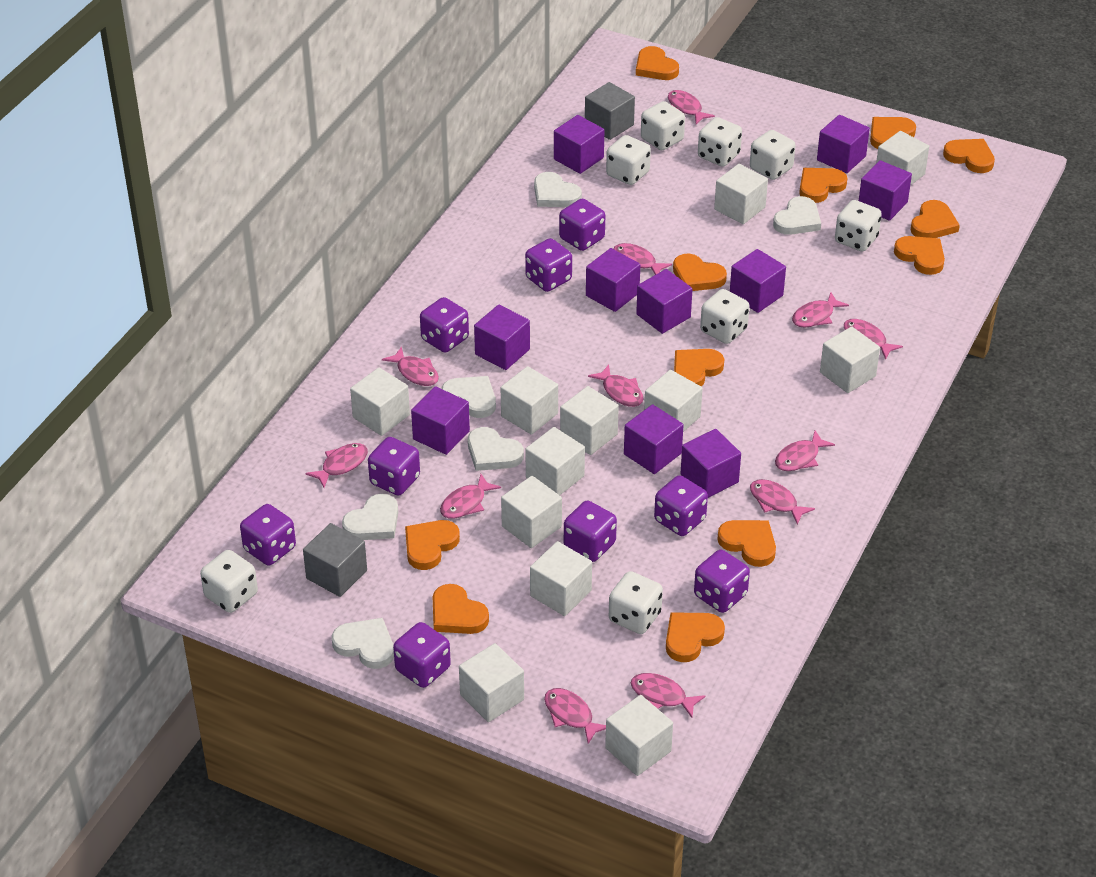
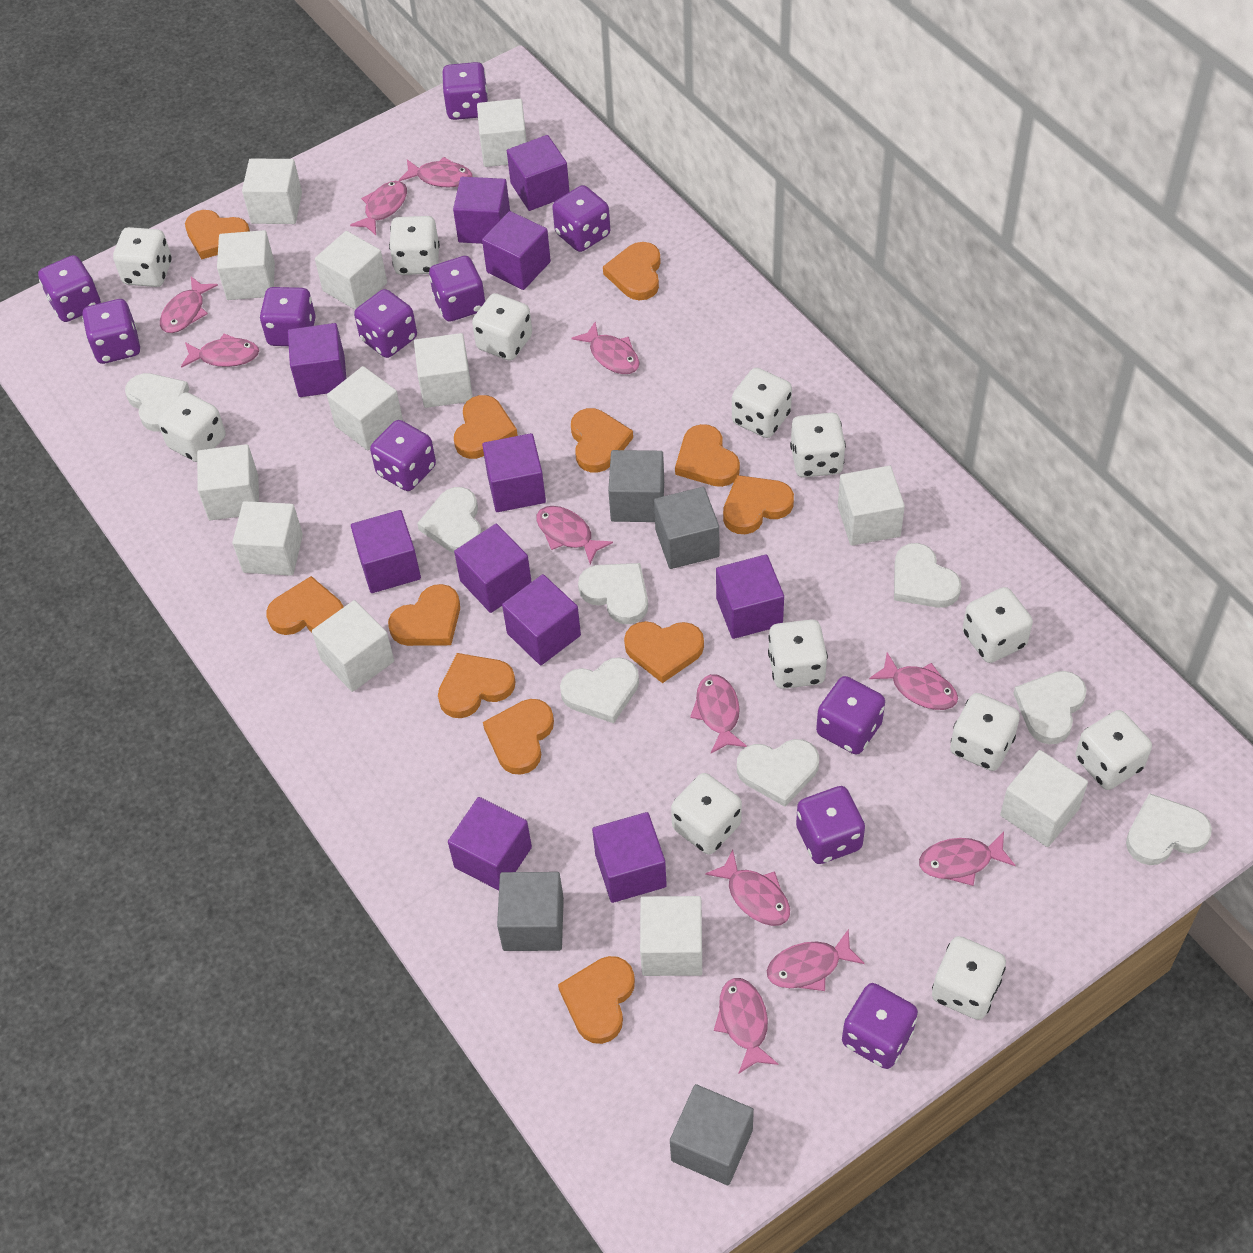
grey cube: [303,523,367,597] [585,82,635,140] = 2 -> [497,872,564,951] [608,450,664,522] [654,487,719,569] [670,1084,754,1185] = 4
purple cube: [411,386,470,455] [474,305,530,370] [554,115,604,174] [586,248,640,312] [624,404,684,474] [636,269,693,334] [680,429,741,498] [730,249,786,313] [817,115,870,173] [859,160,912,221] = 10 -> [288,323,346,397] [351,510,421,593] [448,797,532,890] [453,177,510,244] [454,524,532,613] [482,211,551,290] [482,433,546,512] [502,574,581,665] [507,135,570,211] [592,812,667,903] [716,554,784,639] = 11
purple dice: [240,504,296,565] [368,437,420,496] [393,622,451,688] [420,297,469,353] [525,238,572,292] [559,199,605,251] [564,500,617,562] [654,475,708,536] [694,550,750,613] = 9 -> [38,255,101,322] [82,299,140,364] [260,287,316,346] [354,289,417,358] [370,420,436,491] [429,256,486,322] [442,62,488,120] [552,185,610,252] [796,786,865,864] [816,676,885,755] [842,983,918,1069] = 11
white dice: [200,550,258,613] [606,135,651,185] [609,571,663,634] [641,101,685,150] [698,117,742,167] [700,289,749,344] [750,130,796,180] [835,200,882,252] = 8 -> [113,227,172,287] [158,392,226,462] [389,216,440,275] [472,293,532,361] [671,773,742,854] [732,368,792,438] [768,619,828,689] [790,413,846,477] [932,936,1006,1020] [950,693,1020,771] [962,587,1033,663] [1076,710,1152,790] = 12
white heart: [332,618,394,669] [342,494,398,540] [441,376,496,418] [468,427,524,471] [534,172,582,207] [773,196,821,235] = 6 -> [125,373,189,431] [417,487,482,553] [560,657,639,723] [578,563,648,624] [737,739,819,807] [894,543,961,608] [1013,671,1087,744] [1126,793,1212,865] = 8

